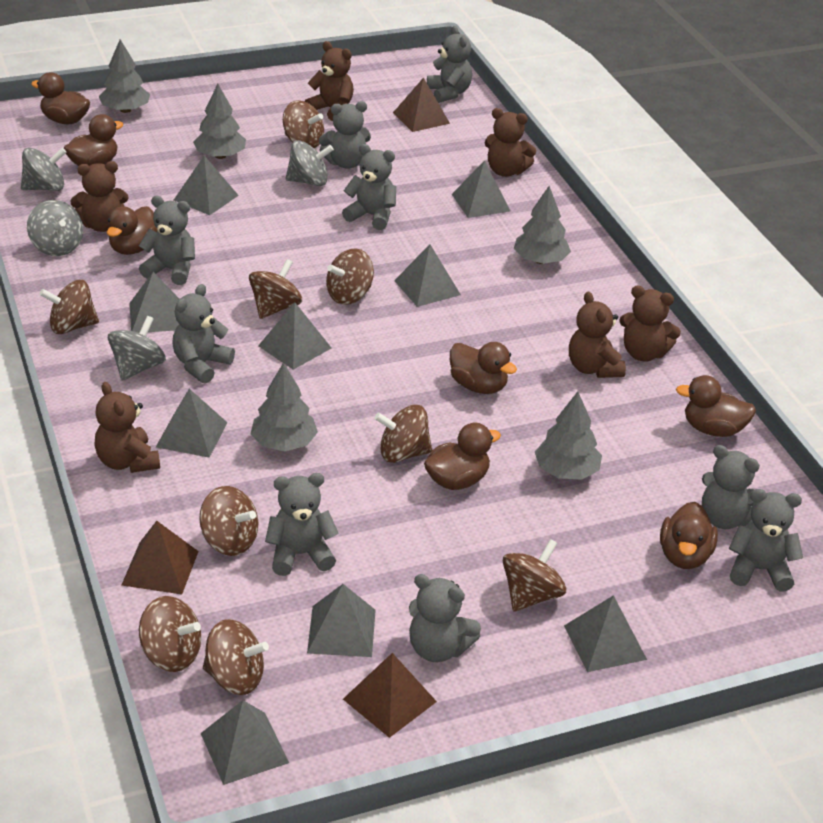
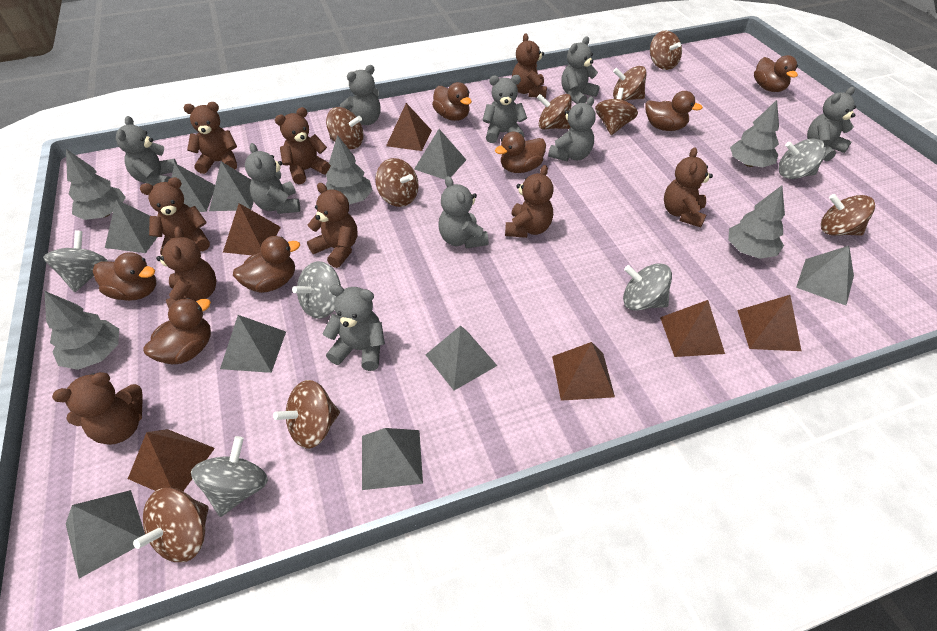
brown pyramid: [122,521,199,594] [343,653,437,738] [393,77,450,132] = 3 -> [128,429,215,491] [223,203,281,255] [386,103,432,151] [552,342,615,401] [660,300,725,357] [737,295,801,351] = 6
brown teddy bear: [70,161,129,232] [94,382,160,473] [305,41,354,121] [485,108,536,177] [569,291,626,378] [619,286,681,361] = 6 -> [52,372,143,445] [140,177,210,255] [156,227,216,308] [184,102,237,174] [275,107,331,184] [307,183,357,268] [505,165,554,238] [512,34,547,98] [664,147,713,227] = 9
grey spinning top: [21,148,66,191] [27,200,83,256] [108,316,166,380] [286,140,334,186] = 4 -> [43,230,108,292] [191,436,268,517] [292,261,341,319] [623,263,672,311] [779,139,826,179] = 5

